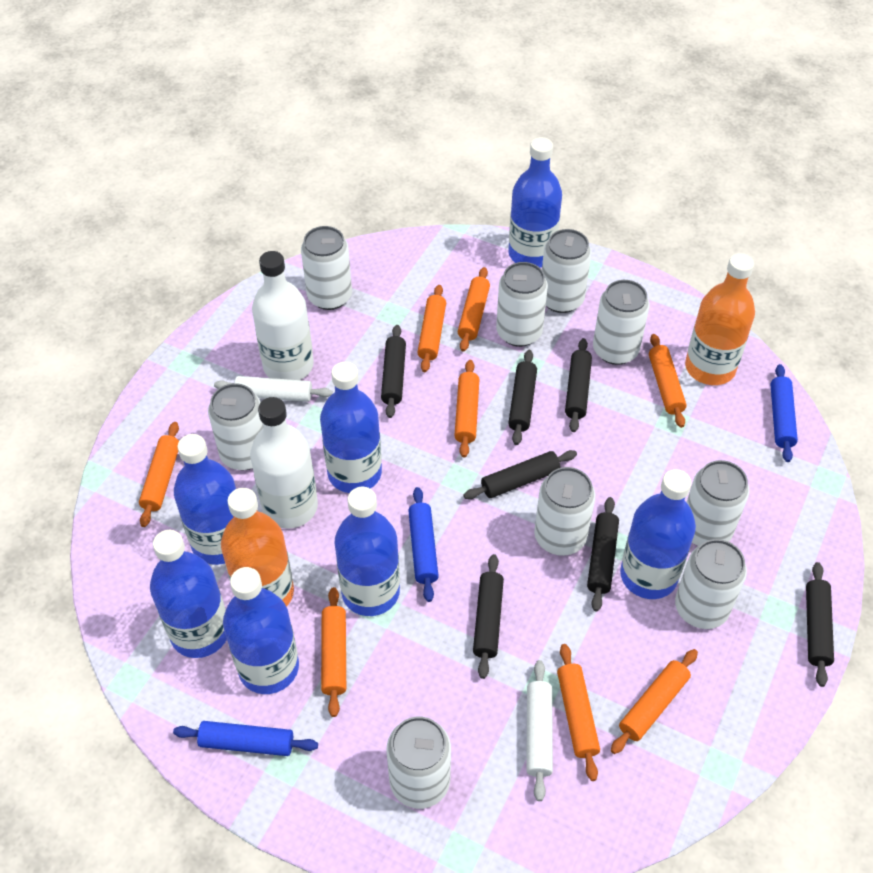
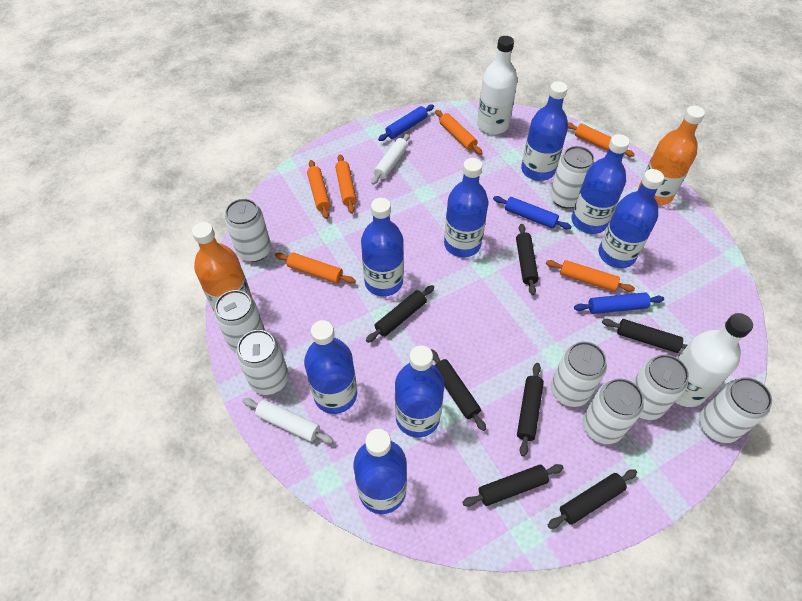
blue bottle: [150,530,227,658] [174,434,236,565] [223,567,299,694] [320,362,382,493] [335,487,400,616] [508,137,562,268] [620,469,696,599] = 7 -> [304,320,357,414] [353,429,407,514] [361,198,404,296] [395,345,444,437] [444,158,488,257] [521,81,568,181] [571,134,630,234] [598,169,664,268] = 8
orange rolling pin: [139,422,179,527] [321,587,346,717] [417,285,446,372] [454,360,479,457] [458,267,490,352] [557,644,600,781] [611,649,698,754] [649,334,687,428] = 8 -> [275,252,356,284] [307,160,330,219] [335,154,357,214] [435,110,482,155] [546,260,635,292] [568,122,635,157] = 6
white can: [208,383,263,470] [301,226,352,310] [387,717,451,809] [496,262,548,347] [534,467,595,556] [542,229,591,313] [593,280,650,365] [675,539,747,629] [686,460,749,546] = 9 -> [214,290,265,353] [225,199,271,262] [236,330,289,395] [550,146,595,208] [551,342,607,407] [582,379,644,444] [632,355,689,420] [699,377,772,443] = 8

